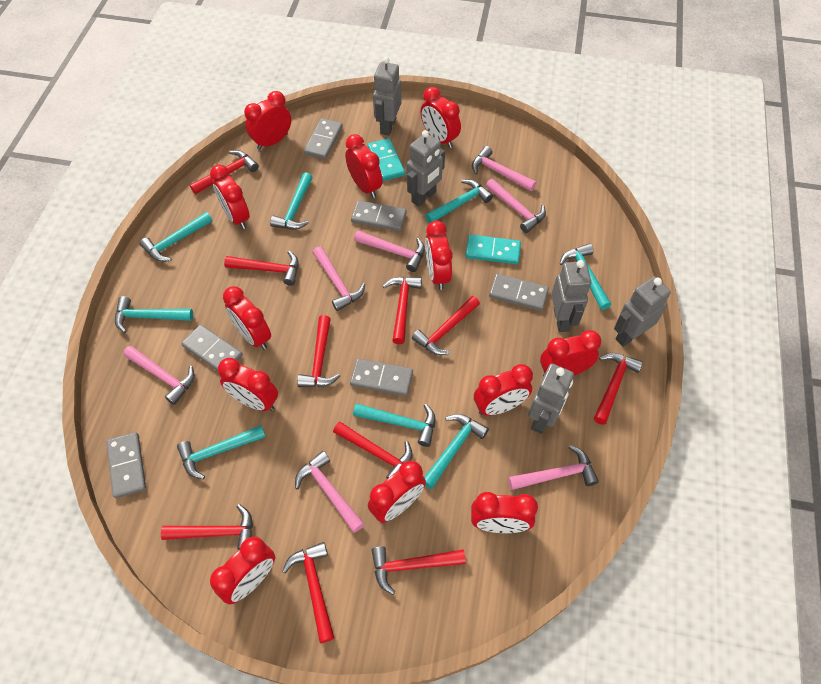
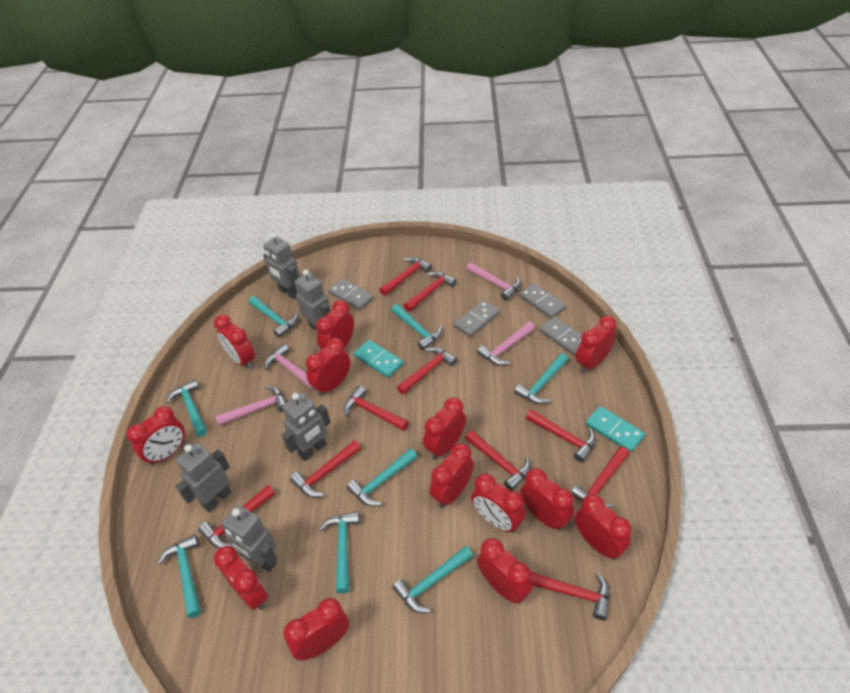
grey domino: [106,432,146,498] [182,324,243,371] [304,118,343,159] [350,359,413,396] [351,200,407,231] [489,274,549,311] = 6 -> [328,278,374,311] [454,300,500,337] [519,283,566,319] [539,317,582,355] = 4
pink hammer: [123,346,194,405] [295,451,364,533] [313,246,365,311] [354,230,425,272] [472,146,536,191] [486,179,546,233] [508,445,599,490] = 7 -> [215,386,286,426] [264,343,315,390] [466,262,521,301] [477,321,535,366] = 4
red clock: [210,165,250,229] [210,537,275,604] [218,358,278,411] [223,286,271,350] [244,91,291,150] [345,134,383,198] [368,461,426,523] [420,87,461,148] [425,221,453,290] [471,492,538,533] [474,364,533,416] [540,330,601,377] = 12 -> [126,406,185,465] [214,315,255,369] [214,546,268,610] [283,598,349,661] [306,338,350,396] [316,300,354,349] [423,397,466,459] [430,443,474,508] [471,473,526,533] [477,538,533,604] [521,468,574,531] [575,494,632,560] [576,316,617,373] = 13

